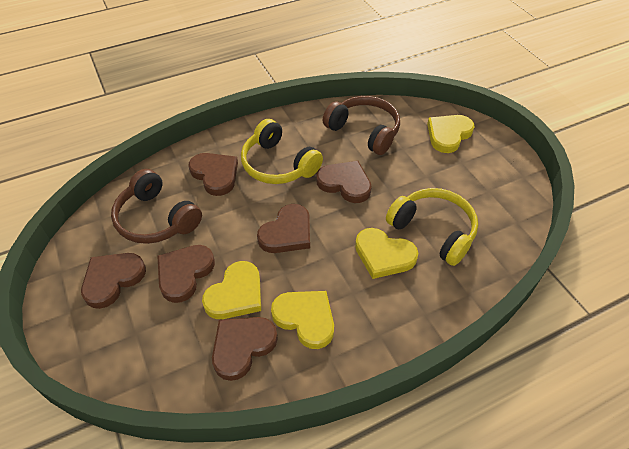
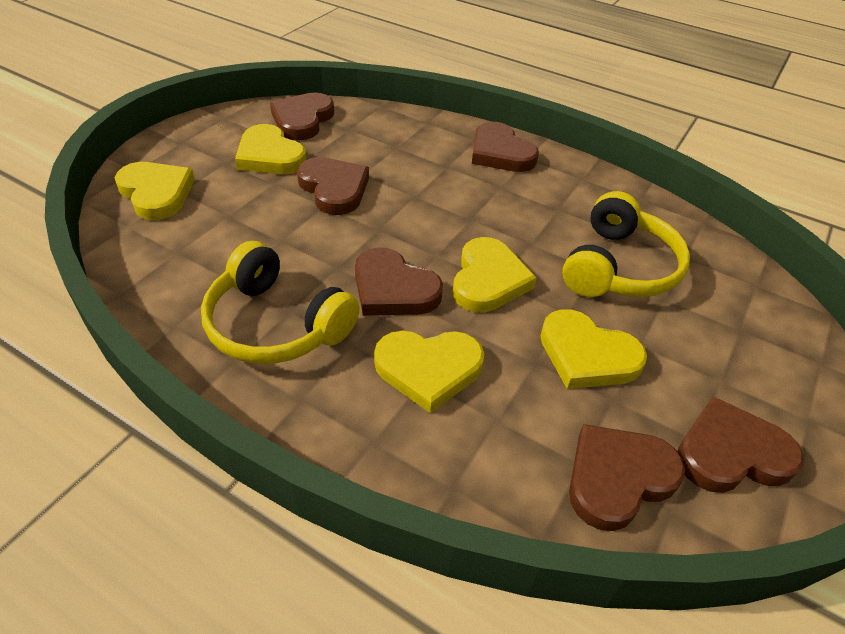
brown headphones: [111,169,202,244] [323,96,400,155] = 2 -> none = 0
yellow heart: [202,261,261,319] [271,291,334,349] [355,228,418,279] [427,115,474,153] = 4 -> [115,162,195,220] [235,124,307,174] [374,331,484,413] [453,237,537,313] [540,309,647,389] = 5

